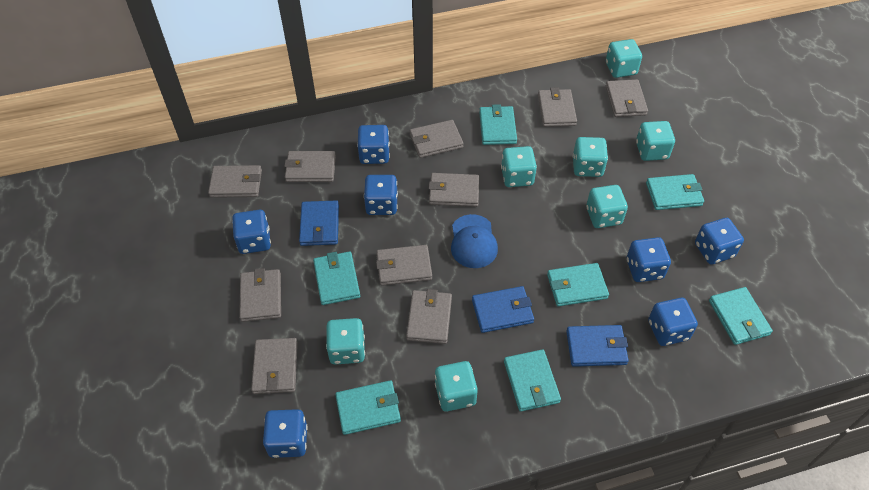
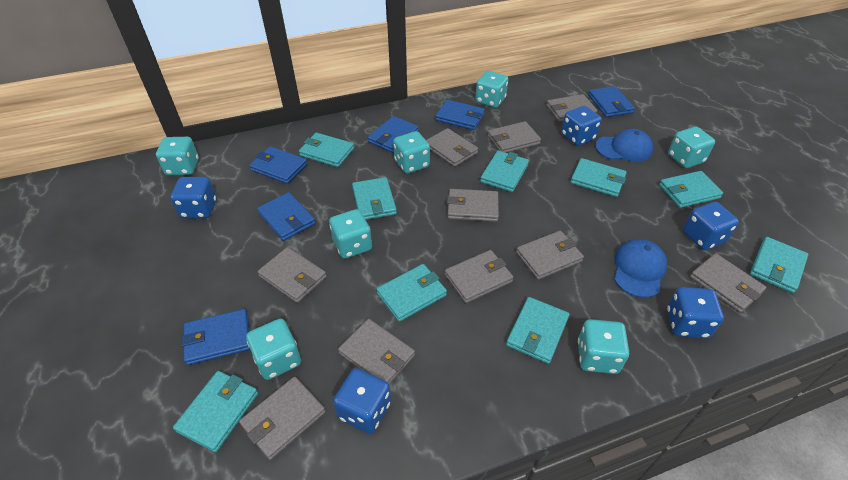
blue cap: [451,214,498,268] = 1 -> [595,129,653,162] [614,239,667,298] = 2
blue dice: [232,210,271,254] [263,409,308,458] [357,125,390,164] [364,175,398,215] [627,237,671,282] [648,298,698,346] [695,218,744,264] = 7 -> [171,177,216,218] [333,368,391,434] [561,106,602,146] [667,287,724,338] [683,202,739,250] = 5
blue wallet: [299,200,339,246] [472,286,534,333] [566,325,629,367] = 3 -> [181,309,250,365] [249,146,307,184] [257,192,316,241] [368,116,419,153] [435,100,485,130] [588,86,635,117] = 6
turquoise wallet: [313,252,360,305] [335,380,401,435] [479,104,517,145] [504,349,561,412] [547,263,609,307] [646,174,704,210] [709,287,773,345] = 7 -> [173,371,258,452] [299,133,354,167] [352,177,397,220] [376,264,447,322] [480,151,529,192] [506,297,570,364] [571,158,627,197] [659,171,723,208] [750,237,808,293] = 9

